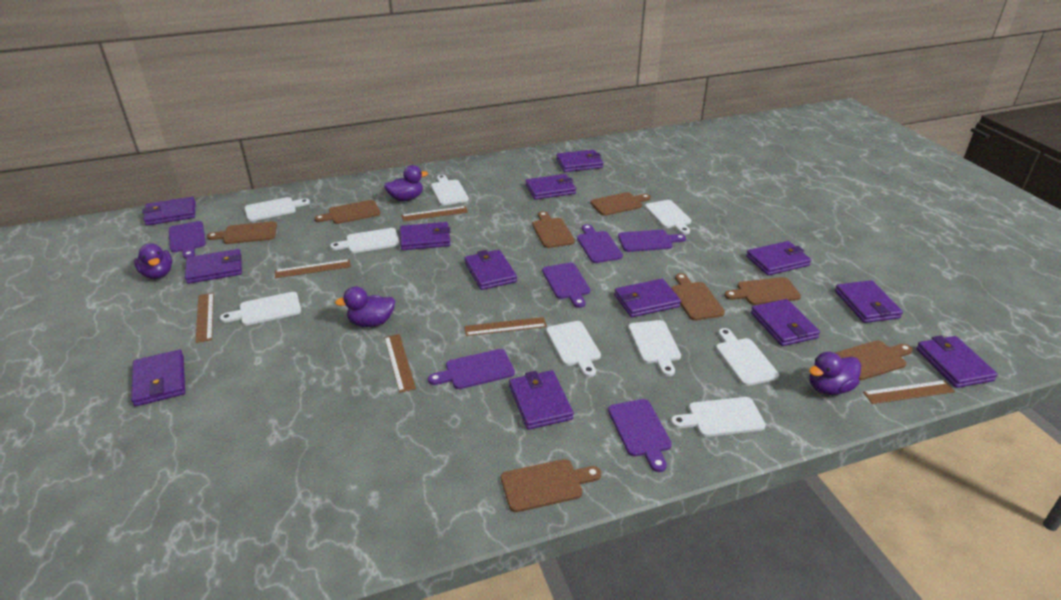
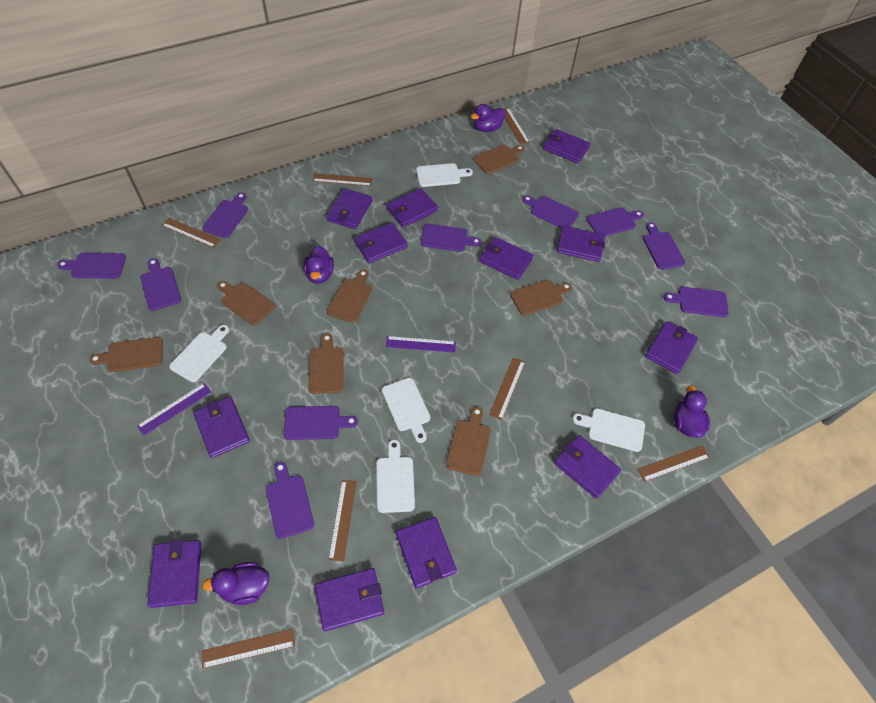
brown cutting board: [207,221,277,244] [314,200,380,224] [501,459,601,512] [532,211,575,248] [590,192,651,216] [671,273,725,321] [724,277,801,305] [835,340,913,380] = 8 -> [89,337,163,372] [217,281,276,325] [308,333,344,394] [327,270,372,323] [446,407,491,476] [473,145,525,174] [510,280,572,316] = 7
brown ruler: [195,293,214,343] [275,259,351,278] [384,334,416,393] [401,206,468,221] [464,317,547,336] [863,380,955,404] = 6 -> [162,218,221,248] [201,629,295,669] [313,173,373,186] [328,480,357,562] [489,358,525,420] [504,108,530,145] [637,445,710,482] = 7
purple cutting board: [169,221,206,259] [428,349,515,389] [542,263,590,308] [577,224,623,263] [608,399,672,472] [618,230,686,252] = 6 -> [57,253,126,279] [140,258,181,311] [202,192,248,238] [266,462,314,539] [283,406,358,440] [420,224,482,252] [522,195,579,229] [587,207,644,236] [643,222,685,270] [664,287,729,317] = 10
purple ruler: none = 0 -> [137,383,211,436] [386,336,456,353] = 2
purple wallet: [131,350,185,407] [142,197,195,226] [185,249,242,284] [400,222,451,250] [465,250,517,290] [509,370,574,430] [526,174,576,200] [556,150,603,172] [614,279,681,317] [746,241,811,276] [751,299,820,346] [835,280,903,323] [916,336,998,388] = 13 -> [147,539,202,608] [193,397,250,458] [315,568,384,632] [326,188,373,229] [354,223,408,263] [386,188,438,228] [396,517,457,589] [479,237,534,280] [543,129,590,164] [554,435,621,499] [557,226,605,262] [645,321,698,374] = 12
white cutting board: [220,292,301,326] [244,197,310,221] [330,228,400,253] [431,175,469,206] [546,321,601,377] [628,320,681,376] [645,200,691,235] [671,397,766,437] [716,328,779,386] = 9 -> [169,325,229,382] [376,440,415,513] [382,378,430,443] [416,163,473,187] [572,408,645,452] = 5

